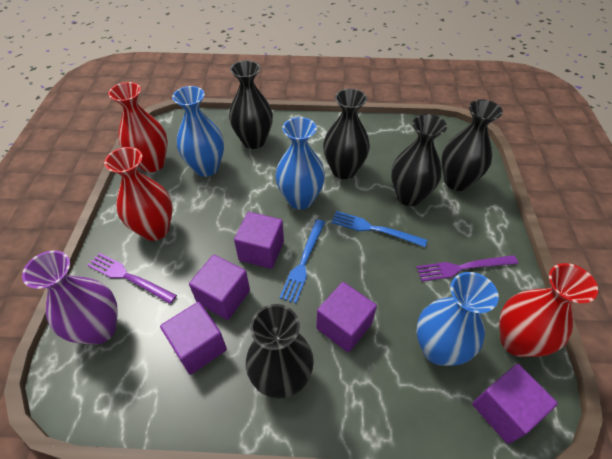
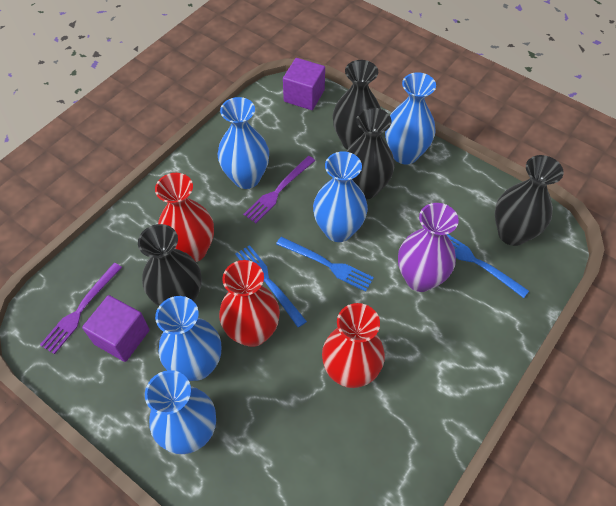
black vase: [229,60,273,149] [246,304,314,399] [323,88,370,179] [391,114,447,206] [441,99,503,191] = 5 -> [138,224,202,306] [333,60,381,149] [346,108,395,199] [495,155,564,246] = 4
blue fork: [279,219,325,303] [331,211,427,247] = 2 -> [235,245,307,327] [276,237,374,292] [446,234,529,298] = 3
blue vase: [172,86,224,177] [275,117,325,210] [416,272,499,366] = 3 -> [145,370,216,454] [155,296,221,381] [218,97,269,189] [313,151,368,242] [385,72,436,164] = 5
purple cube: [160,302,227,375] [189,255,250,320] [234,212,284,269] [316,282,377,353] [472,364,558,444] = 5 -> [82,295,150,362] [283,58,325,110] = 2

